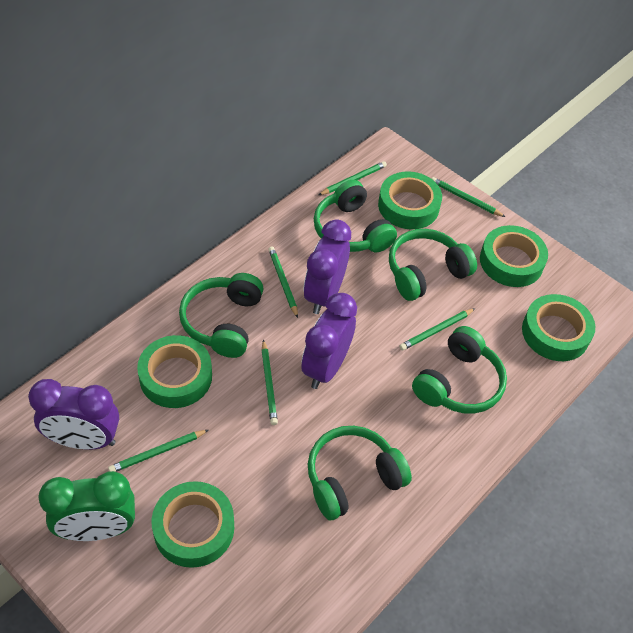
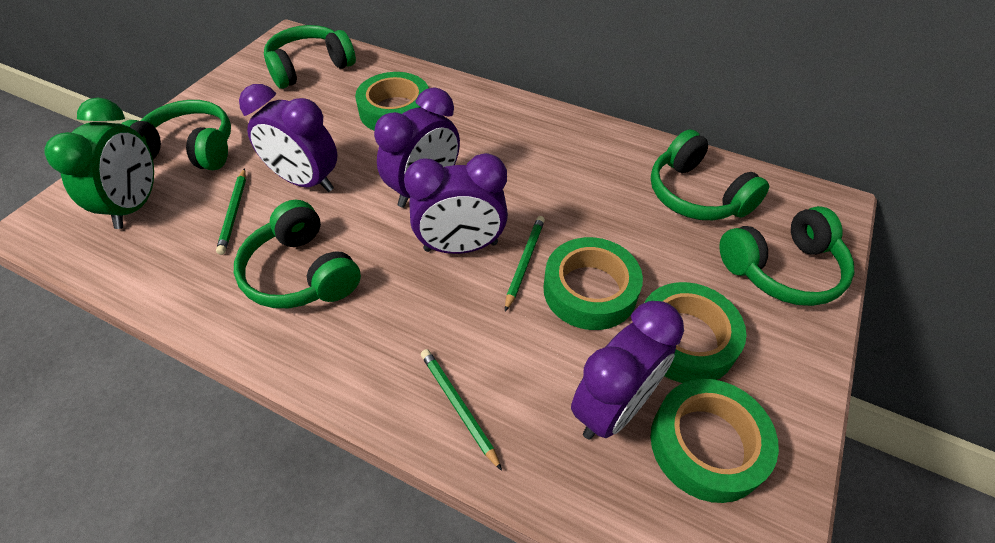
green pencil: [108,430,208,472] [261,339,278,425] [268,246,298,318] [319,161,387,195] [399,308,475,351] [432,177,505,217] = 6 -> [216,168,246,255] [421,349,502,471] [505,216,545,312] = 3
green tape: [137,335,212,408] [151,481,234,568] [378,171,442,229] [480,225,548,287] [522,294,595,361] = 5 -> [355,72,429,131] [544,237,643,330] [644,282,746,383] [651,379,779,503] = 4
purple clock: [28,379,119,450] [302,293,357,389] [304,219,351,314] = 3 -> [239,84,337,192] [374,87,460,208] [404,153,508,254] [571,301,684,440] = 4

